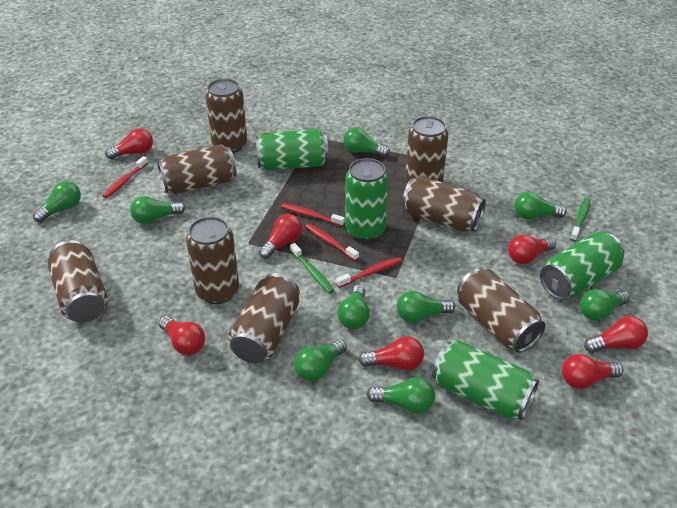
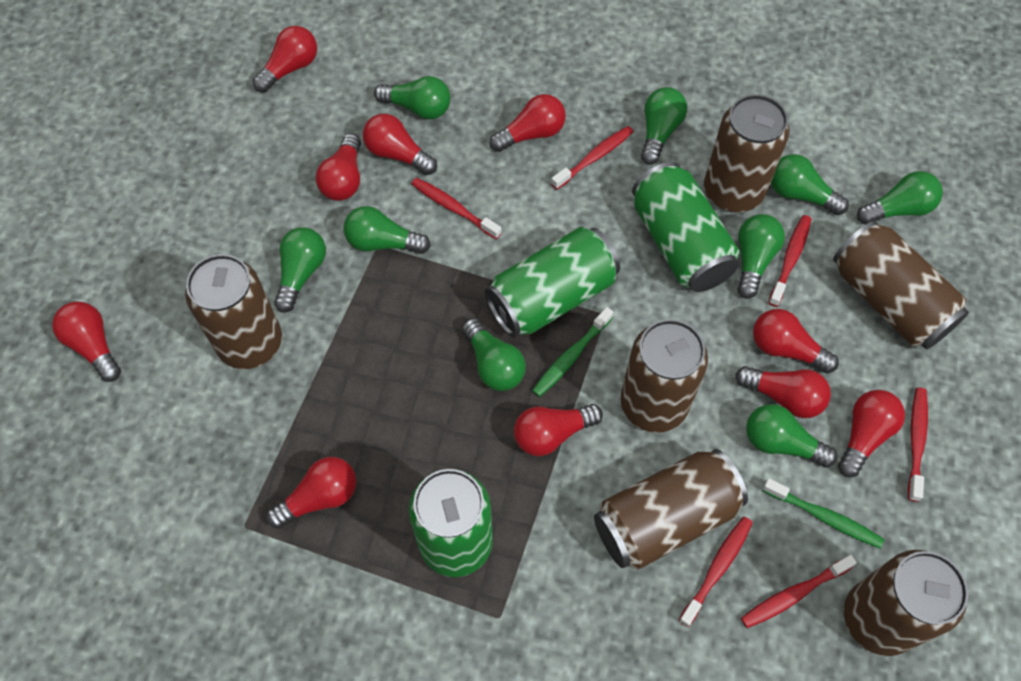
brown can: [48,240,108,323] [157,144,237,194] [186,216,239,304] [205,78,247,153] [228,273,300,363] [402,175,486,232] [405,116,448,184] [457,268,545,353] = 8 -> [185,254,282,369] [594,449,748,570] [620,319,708,433] [704,94,789,212] [833,221,969,349] [844,550,968,656] = 6
green can: [256,129,329,170] [345,158,389,241] [432,340,539,420] [540,232,624,300] = 4 -> [409,469,493,577] [485,227,620,338] [632,162,739,292] = 3
red light bulb: [105,128,153,159] [159,316,205,355] [259,214,303,259] [358,336,424,371] [508,235,556,264] [562,354,624,389] [584,316,648,353] = 7 -> [52,302,121,382] [253,26,317,93] [267,457,357,529] [316,134,361,201] [363,114,437,175] [490,94,566,152] [514,404,603,456] [735,366,831,418] [753,309,839,373] [838,390,905,477] = 10
red toothbrush: [103,156,148,198] [281,203,345,226] [305,223,359,261] [336,257,402,288] = 4 -> [412,178,502,239] [551,126,633,190] [679,517,753,627] [741,555,857,628] [768,215,812,307] [908,388,928,502] = 6

